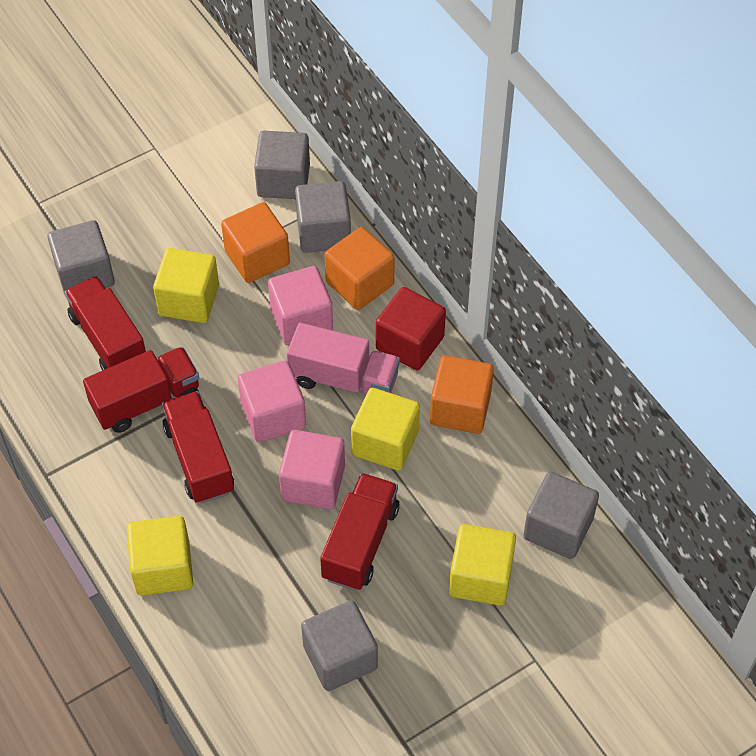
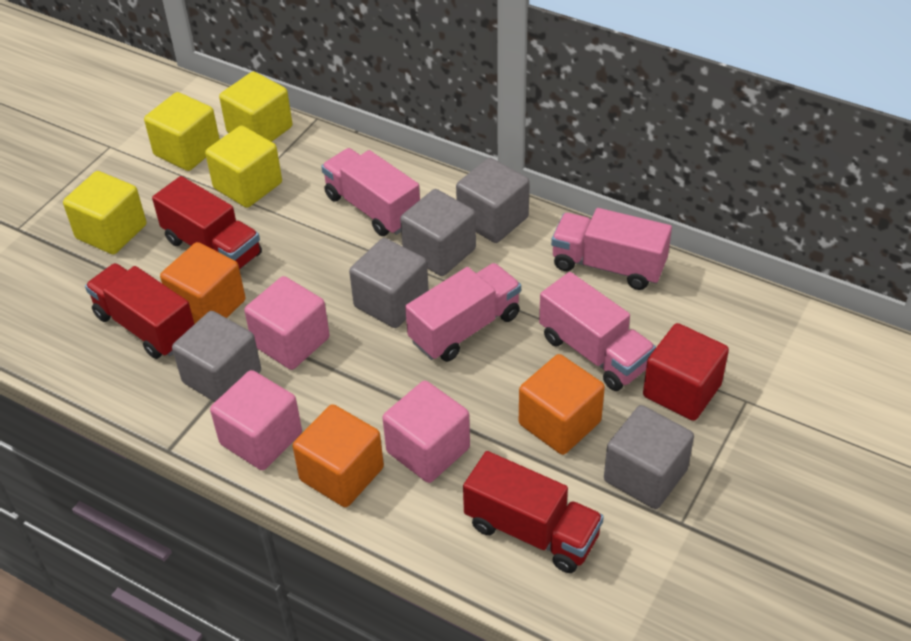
pink truck: [287,323,400,395] = 1 -> [321,148,420,236] [405,263,521,362] [539,272,656,391] [551,208,672,290] = 4
red truck: [65,276,146,371] [83,347,199,433] [162,391,234,503] [320,473,399,590] = 4 -> [85,263,194,359] [152,176,262,270] [463,451,604,573] = 3

